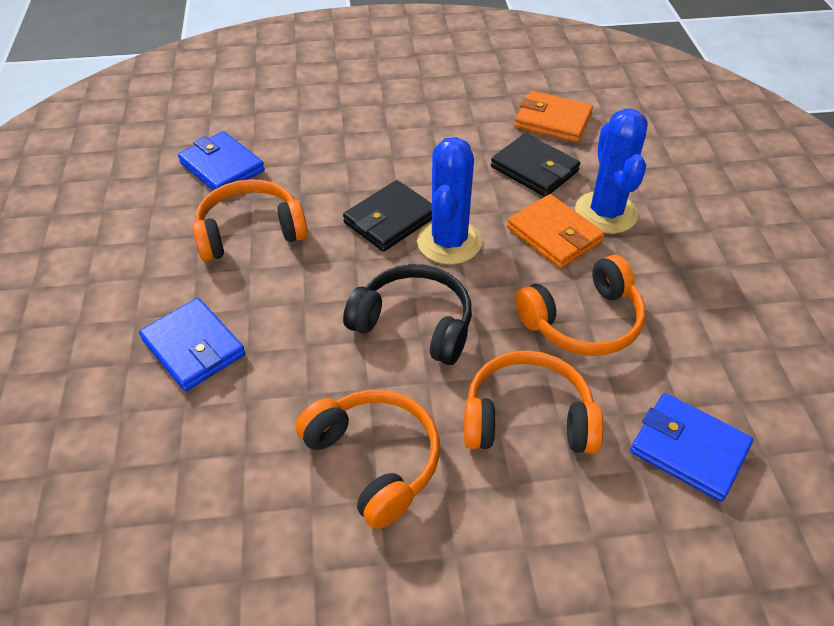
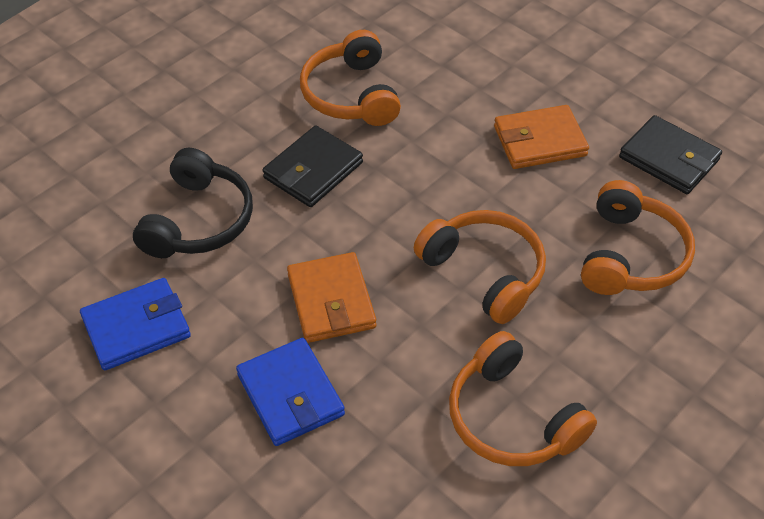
blue cactus: [417,137,482,265] [575,109,648,234] = 2 -> none = 0
blue wallet: [139,298,245,391] [178,131,265,191] [630,393,753,502] = 3 -> [80,278,191,370] [236,338,345,446] = 2

